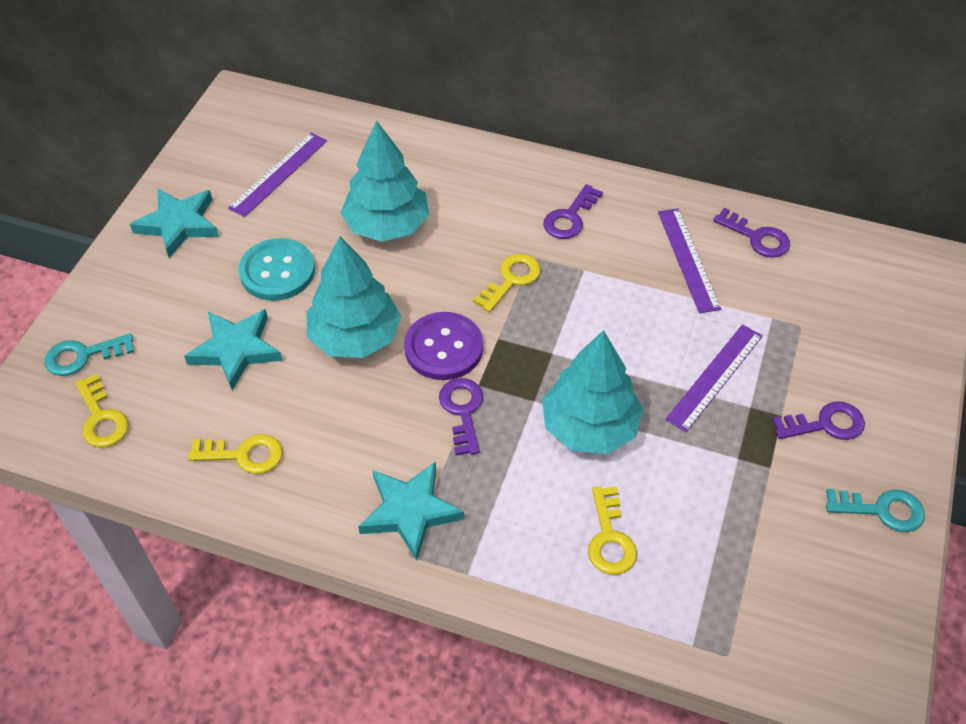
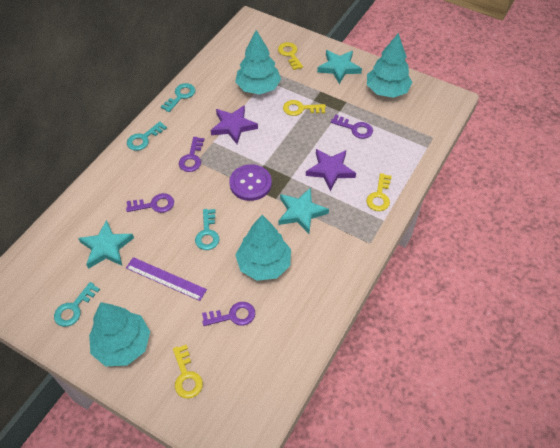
purple ruler: [228,133,327,217] [658,208,721,313] [665,324,763,432] = 3 -> [126,257,207,301] = 1
purple star: none = 0 -> [211,105,258,144] [306,149,356,191] = 2
turquoise button: [239,238,315,301] = 1 -> none = 0
turquoise key: [45,333,134,376] [826,489,925,532] = 2 -> [54,282,100,327] [127,121,167,151] [161,83,195,112] [195,209,219,250] = 4
turquoise tree: [307,236,401,358] [341,121,429,242] [542,330,644,454] = 3 -> [89,302,150,366] [235,30,281,95] [235,215,291,281] [367,33,413,98] = 4

